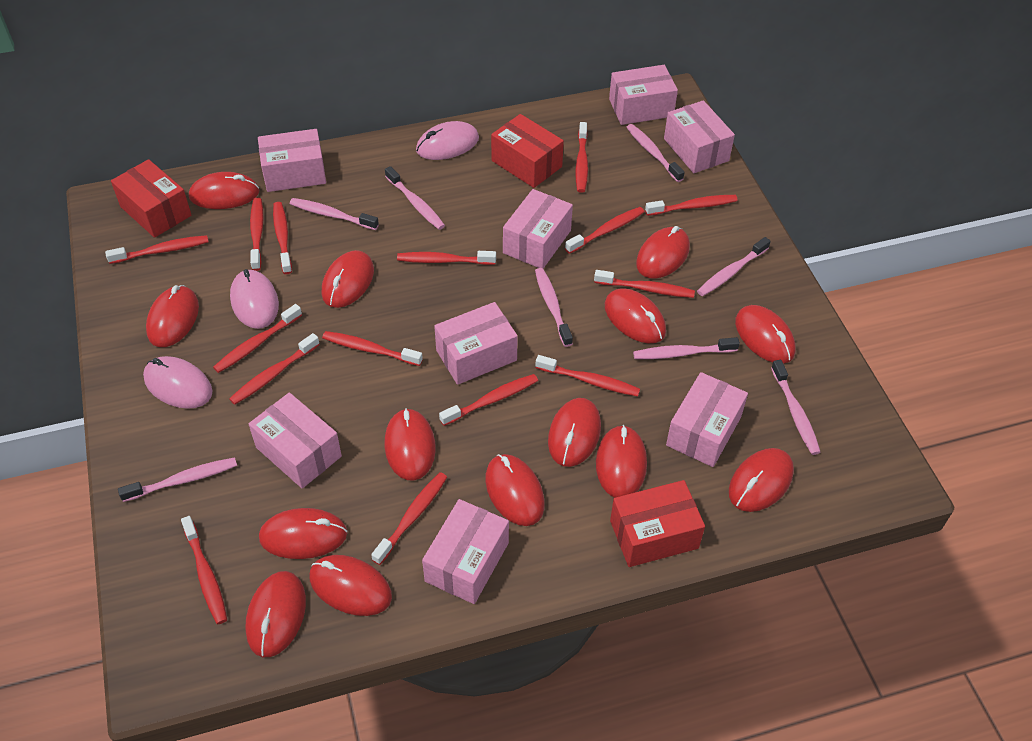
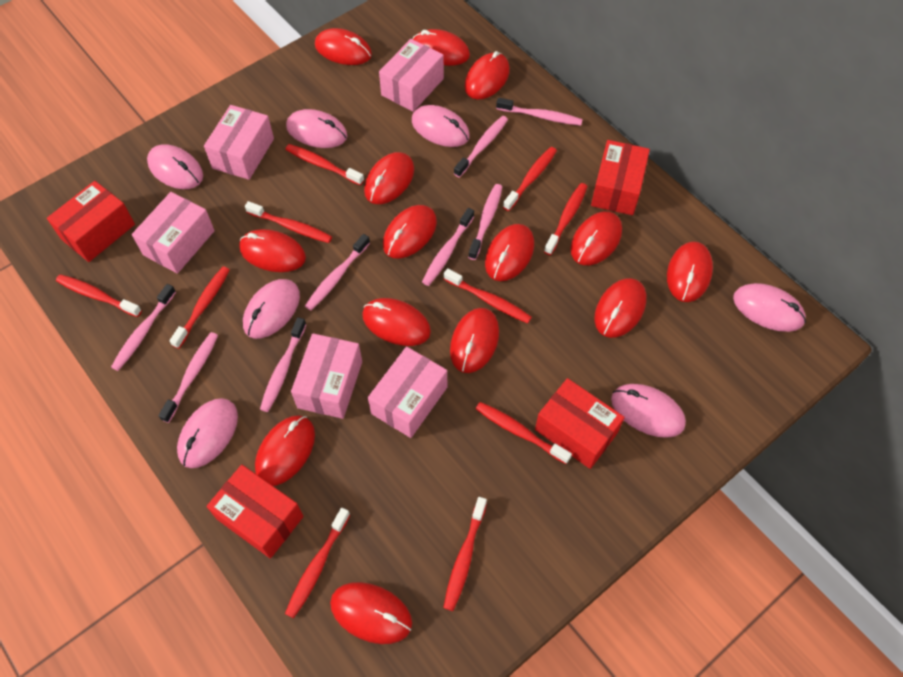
pink box: [249,392,342,488] [258,129,326,192] [422,499,509,604] [434,302,518,385] [503,189,573,269] [609,65,678,125] [664,100,735,173] [666,372,748,467] = 8 -> [132,192,215,274] [204,105,274,180] [291,333,362,419] [368,347,447,438] [379,39,444,112] = 5
pink mouse: [143,356,212,409] [230,269,279,329] [416,121,479,160] = 3 -> [147,144,203,189] [177,398,238,468] [243,279,300,339] [286,109,347,148] [412,105,470,147] [611,384,686,438] [733,283,806,332] = 7
red box: [111,159,192,238] [491,114,564,188] [610,480,705,567] = 3 -> [47,181,135,262] [207,465,304,559] [535,378,625,469] [591,140,650,215] = 4
red toothbrush: [105,235,209,264] [181,516,227,624] [213,304,302,373] [229,333,320,405] [250,198,263,271] [273,202,292,274] [322,331,423,366] [371,472,447,565] [397,251,496,265] [439,374,538,426] [535,355,640,397] [565,207,644,254] [575,122,588,193] [594,270,695,298] [645,195,738,216] = 15 -> [56,274,142,317] [170,266,230,349] [245,201,332,243] [285,144,364,186] [285,508,350,618] [443,497,487,611] [444,268,532,323] [476,402,572,464] [503,147,557,211] [544,183,588,255] = 10

